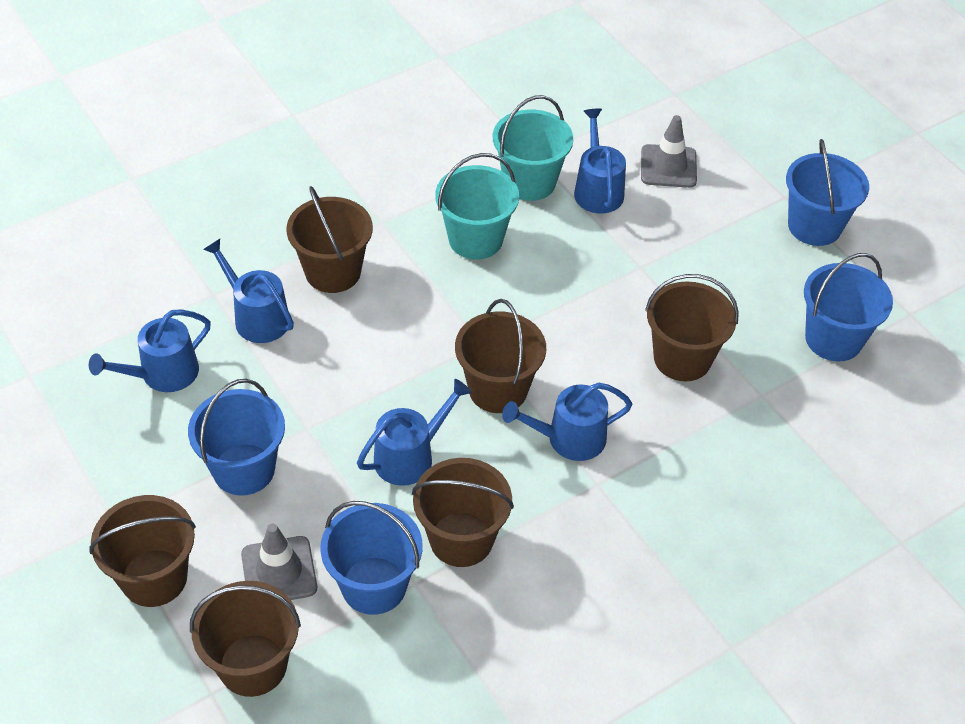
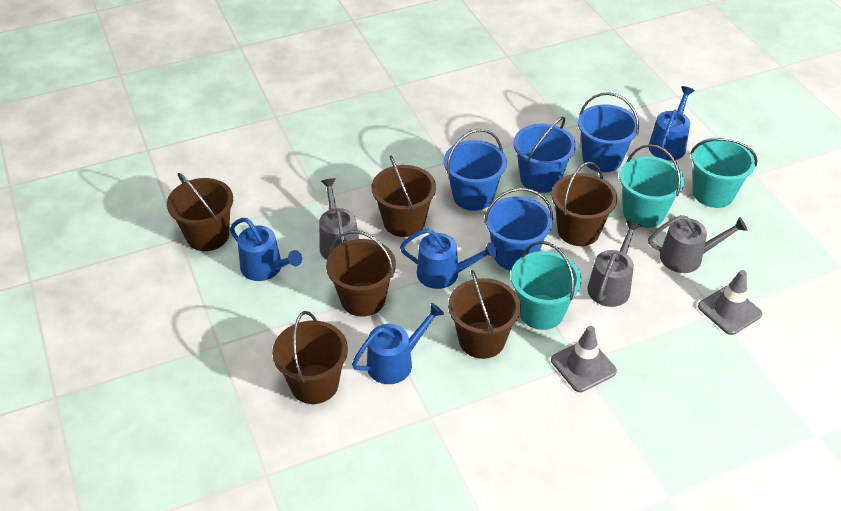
blue watering can: [89,309,211,392] [203,239,294,343] [357,379,472,486] [502,383,632,461] [574,109,626,213] = 5 -> [230,218,302,281] [352,303,444,384] [400,228,497,289] [649,86,695,161] = 4
grey watering can: none = 0 -> [319,178,359,260] [588,220,641,307] [648,215,747,273] = 3
turquoise bucket: [435,153,519,260] [493,95,573,201] = 2 -> [511,241,582,330] [619,144,685,228] [690,138,757,208] = 3

